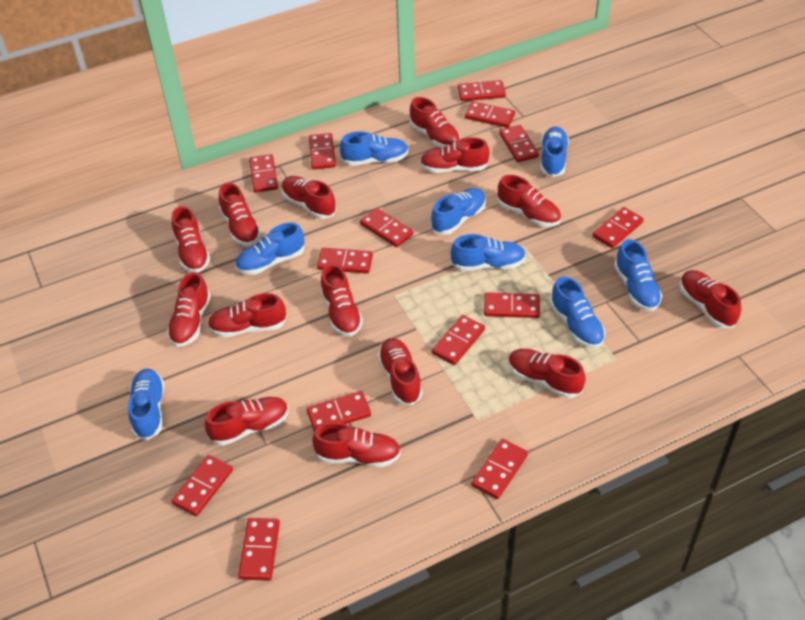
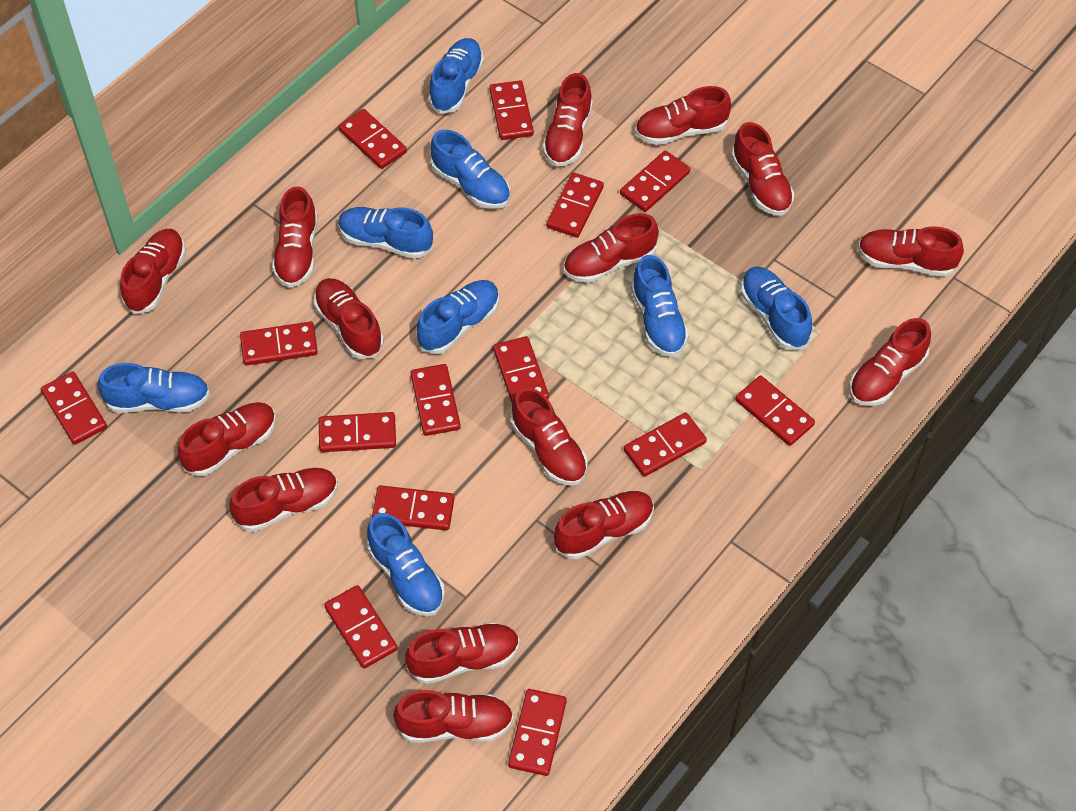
red shoe: [167,272,211,347] [171,206,210,273] [205,397,289,446] [208,293,287,337] [219,183,261,246] [281,176,337,219] [312,422,401,467] [320,264,363,337] [378,338,423,405] [409,97,460,148] [420,137,490,173] [498,175,561,227] [508,349,586,398] [680,270,741,328] = 14 -> [120,229,186,314] [178,402,276,476] [229,468,338,532] [272,186,318,288] [314,278,384,359] [393,690,514,743] [405,623,520,684] [511,388,587,486] [543,73,593,167] [554,491,654,559] [564,213,659,283] [635,86,731,145] [731,122,794,216] [849,318,931,406] [858,226,964,277] = 15

